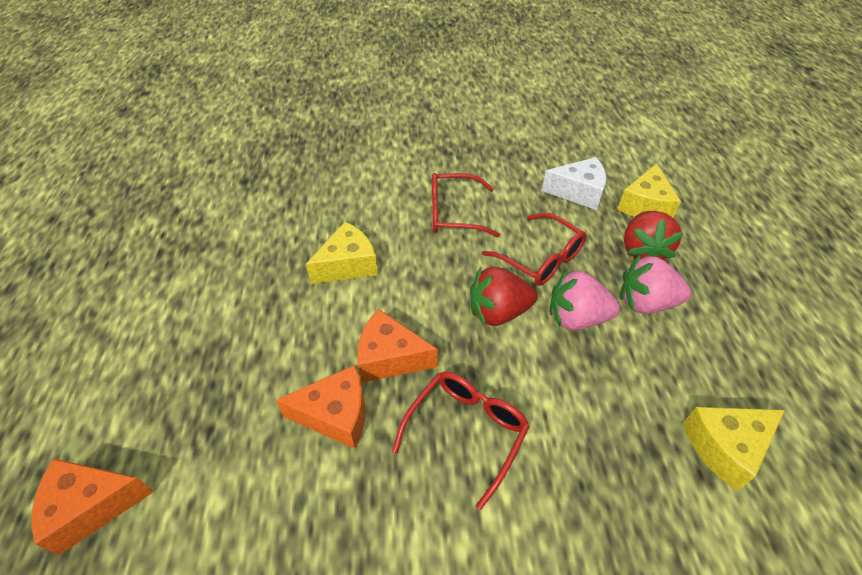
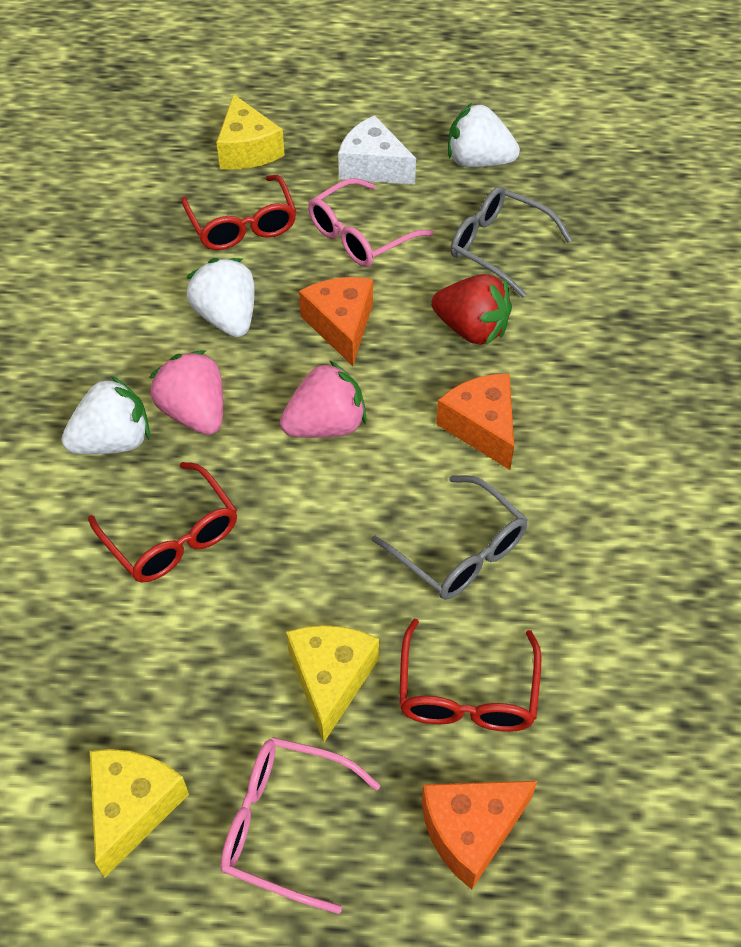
grey glasses: none = 0 -> [372,475,528,600] [450,186,572,298] = 2
pink glasses: none = 0 -> [220,737,381,914] [308,178,434,267] = 2
red strawberry: [470,267,537,326] [624,211,684,260] = 2 -> [431,274,512,345] = 1
white strawberry: none = 0 -> [61,376,150,454] [186,258,255,337] [448,103,520,167] = 3

